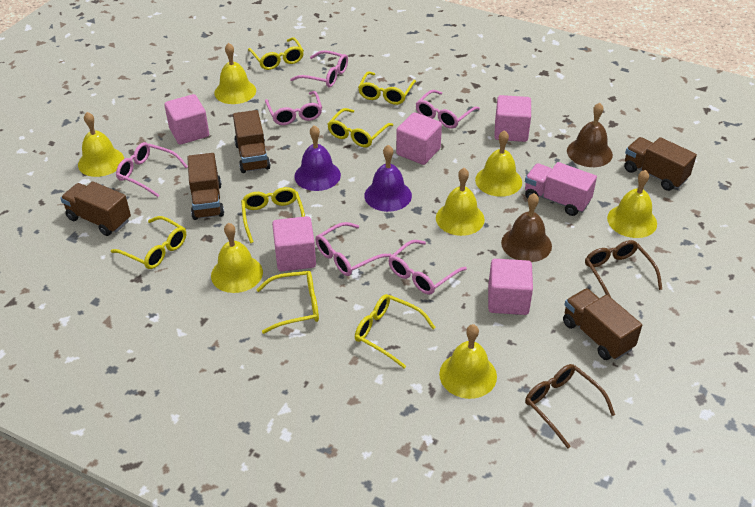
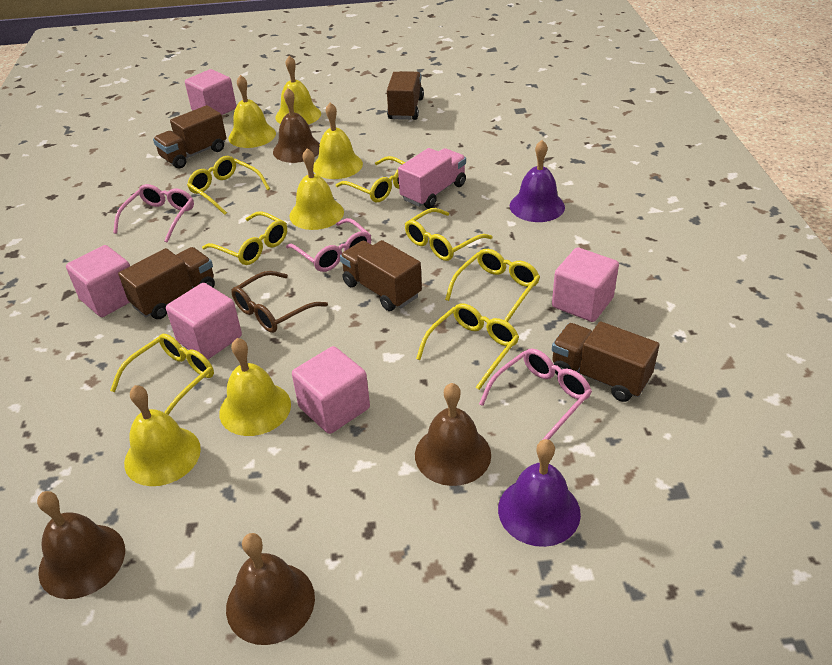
brown bell: [501,193,552,262] [567,103,613,167] = 2 -> [37,491,125,599] [226,533,315,645] [273,88,320,163] [415,383,491,486] = 4
brown glasses: [525,364,615,448] [585,240,663,297] = 2 -> [231,271,328,333] = 1
pink glasses: [116,142,188,197] [265,91,322,125] [290,50,348,87] [315,222,392,276] [388,240,467,295] [416,90,480,129] = 6 -> [113,184,194,243] [286,218,372,272] [479,348,592,440] = 3
yellow bell: [78,112,124,177] [211,223,263,293] [214,43,256,104] [436,168,485,236] [439,324,497,399] [475,130,522,197] [607,170,657,238] = 7 -> [124,385,201,486] [219,338,291,436] [228,75,276,148] [275,56,321,125] [289,148,344,230] [313,102,363,179] = 6

